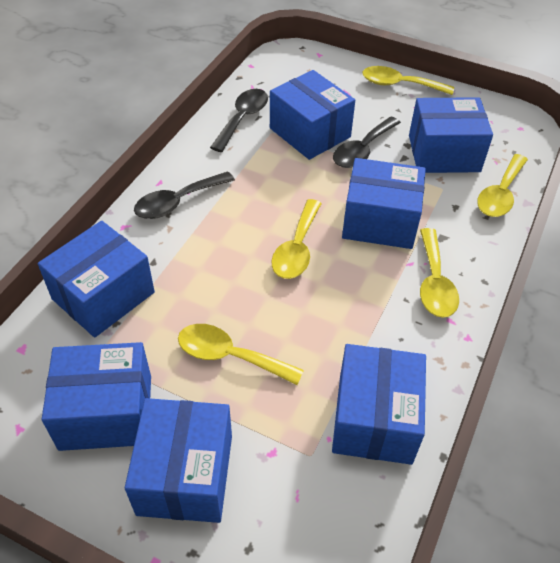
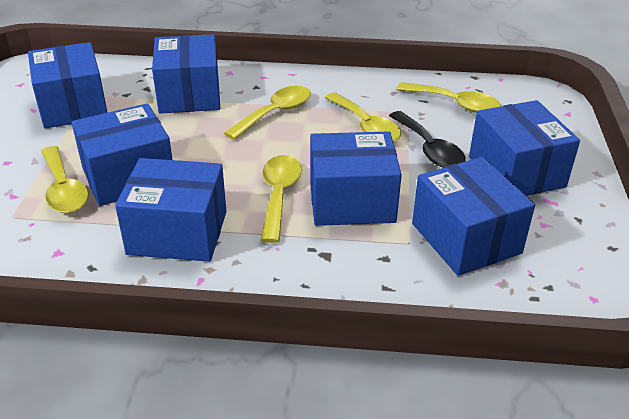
black spoon: [134,171,235,219] [210,89,268,152] [333,116,401,168] = 3 -> [389,111,466,168] = 1

